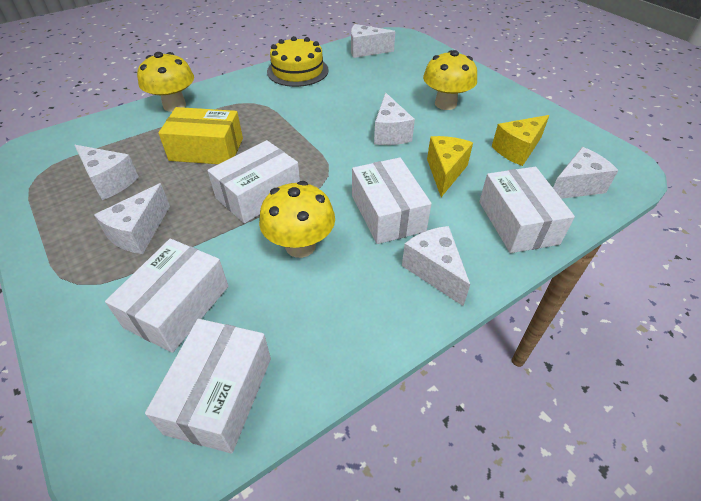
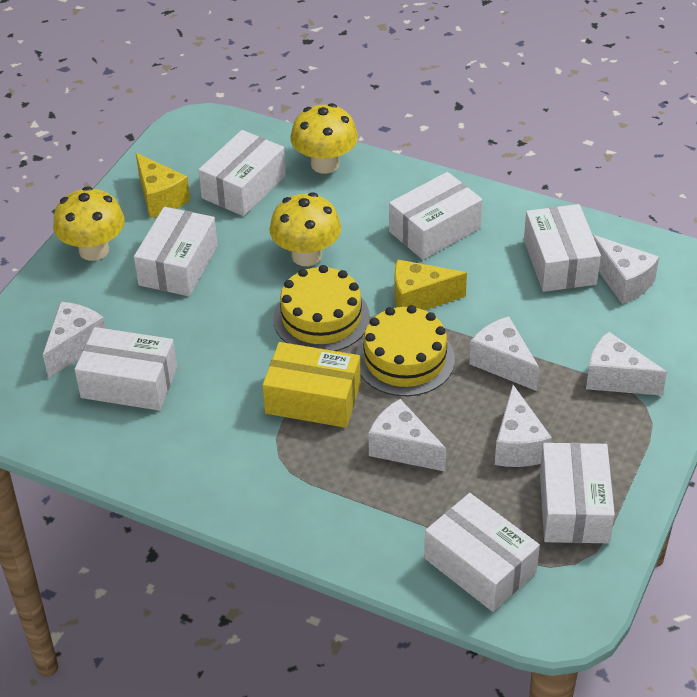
white box: [105,239,228,353] [145,319,271,454] [208,140,300,223] [352,157,432,244] [479,167,575,253] = 5 -> [75,327,177,411] [134,207,218,296] [198,130,286,216] [389,172,482,260] [424,493,540,612] [524,204,601,292] [540,443,615,543] = 7
yellow cake: [267,36,329,87] = 1 -> [273,265,370,351] [356,305,455,396] = 2

